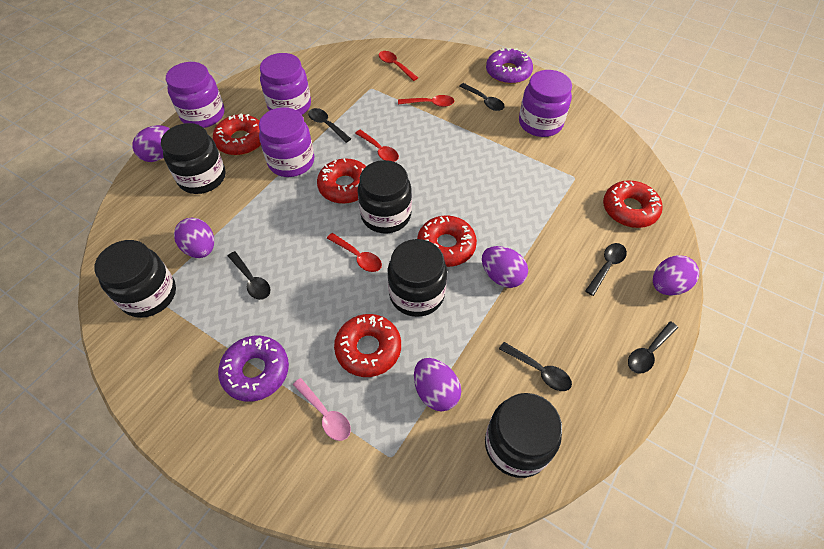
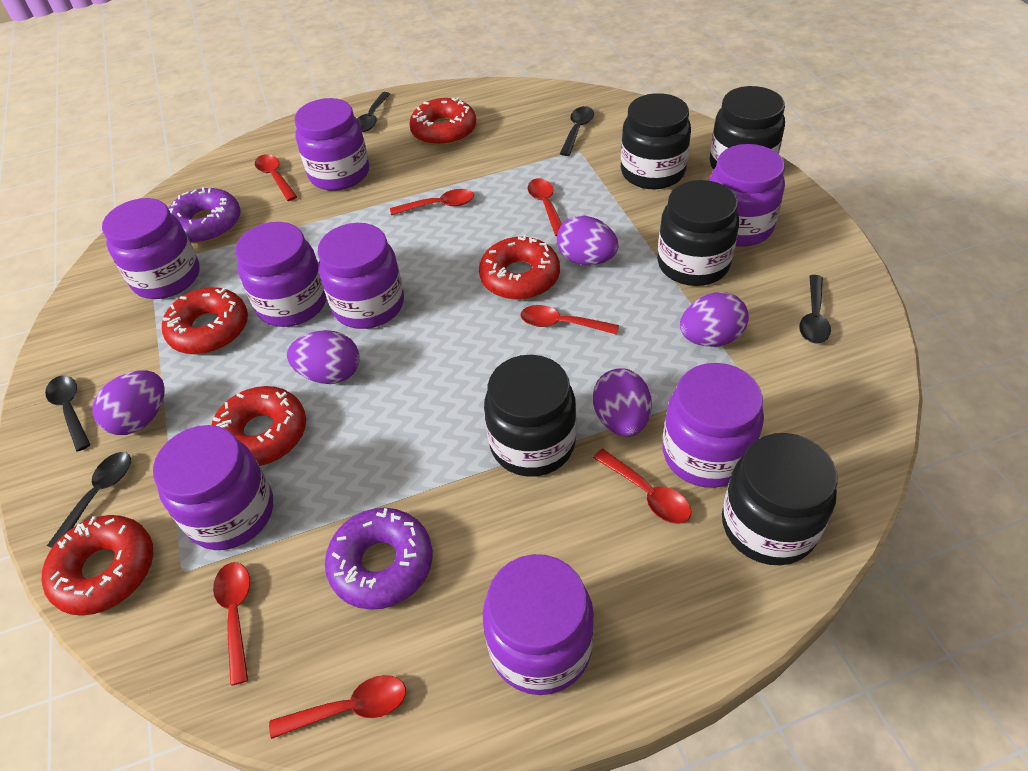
black spoon: [228,251,271,300] [308,108,351,143] [459,83,505,111] [499,342,572,391] [585,243,627,296] [628,321,678,374] = 6 -> [45,376,91,451] [47,452,131,548] [357,92,390,132] [560,106,594,156] [799,275,831,343] = 5
pink spoon: [293,378,351,441] = 1 -> none = 0
purple jar: [166,62,225,128] [259,107,314,177] [260,53,311,115] [519,70,572,137] = 4 -> [102,198,200,299] [153,425,273,550] [235,222,327,327] [294,98,369,191] [318,223,404,329] [483,554,594,695] [662,363,764,488] [709,144,785,247] = 8
red spoon: [327,233,382,272] [355,130,399,162] [379,51,418,81] [398,95,454,107] = 4 -> [213,562,250,686] [255,154,297,201] [269,675,406,739] [390,189,474,215] [521,305,619,335] [528,178,562,236] [593,449,691,524] = 7

